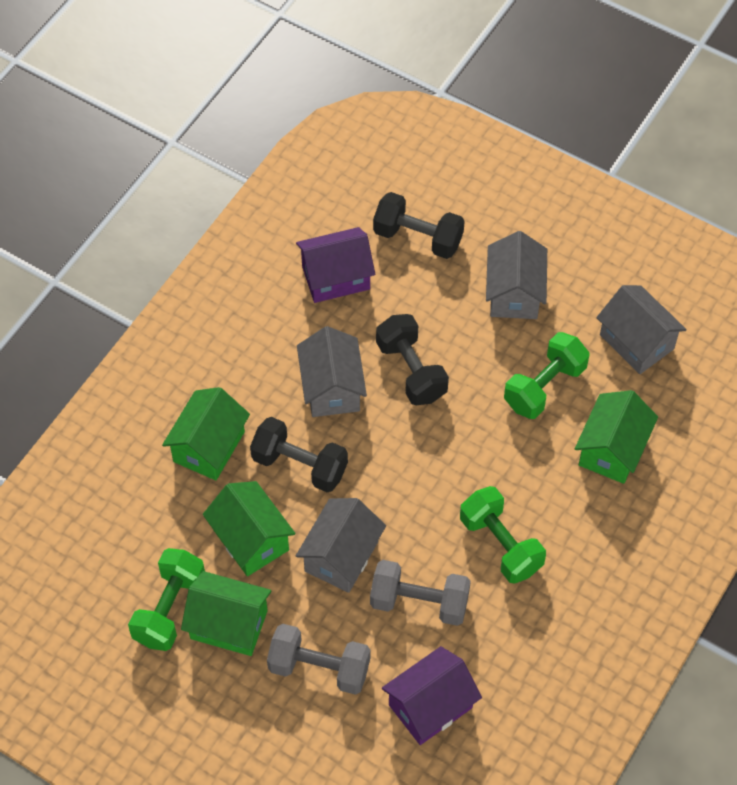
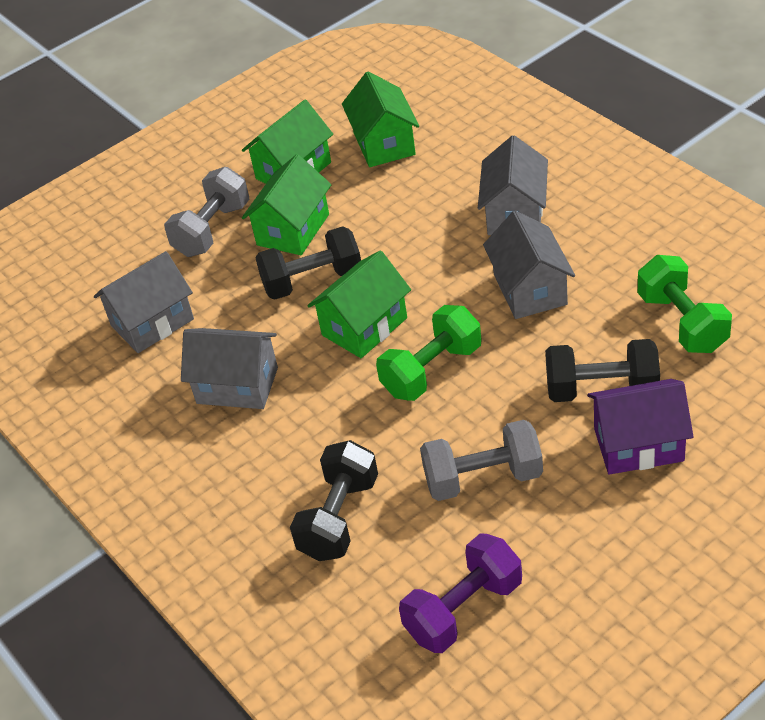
green dumbbell: [128,548,205,651] [460,486,546,584] [504,332,589,419] = 3 -> [376,305,482,401] [638,255,732,353] = 2
purple dumbbell: none = 0 -> [399,534,522,653] = 1
purple house: [296,227,375,303] [382,646,482,745] = 2 -> [587,379,694,475] = 1

